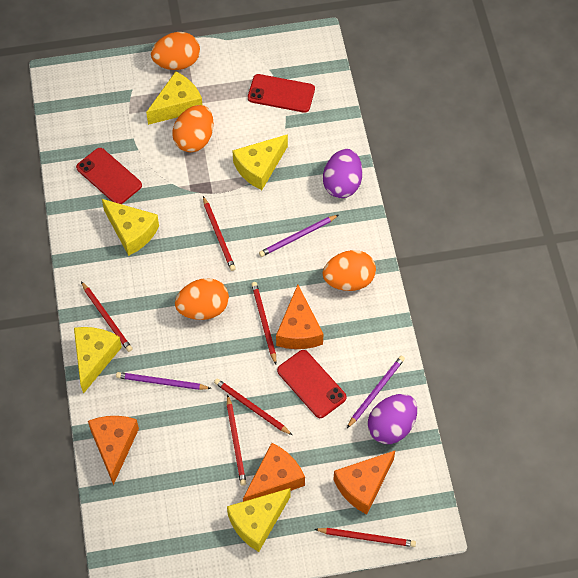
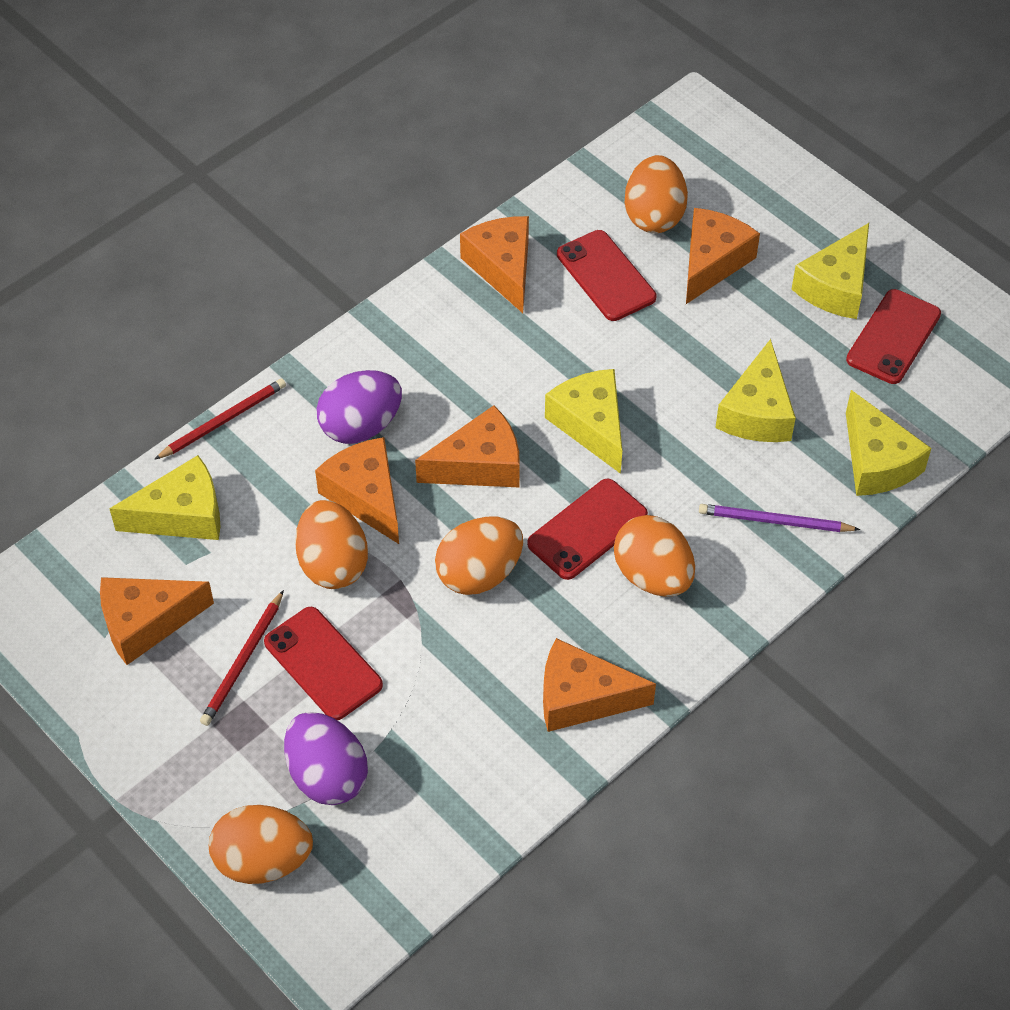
orange cheese: [88,416,139,485] [243,443,305,502] [276,285,323,349] [333,451,395,514] = 4 -> [100,577,214,665] [315,437,399,544] [415,405,520,487] [460,216,529,313] [543,638,656,732] [686,208,760,304] = 6
orange egg: [151,32,200,70] [172,105,214,152] [175,278,229,320] [323,250,376,291] = 4 -> [209,805,313,884] [295,500,368,589] [435,516,523,595] [614,515,695,597] [625,155,688,233] = 5
purple pencil: [116,372,212,390] [259,215,338,257] [347,356,405,428] = 3 -> [699,504,860,532] = 1
red pencil: [81,281,132,352] [203,196,236,271] [214,379,292,435] [227,394,246,486] [251,282,276,364] [315,528,416,547] = 6 -> [154,379,286,460] [200,590,284,726] = 2
red phone: [76,148,142,204] [248,74,315,113] [277,350,347,418] = 3 -> [264,607,383,720] [527,479,648,580] [557,230,656,321] [846,289,941,384] = 4

